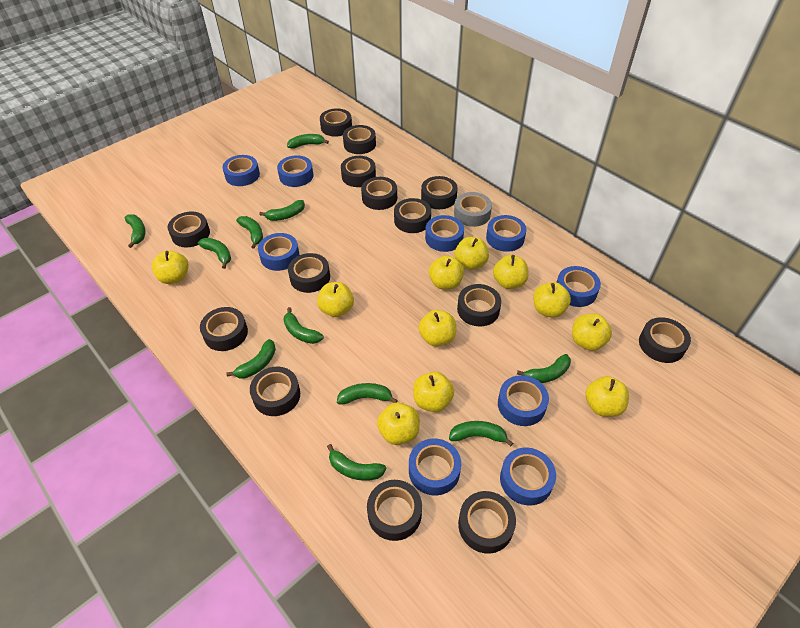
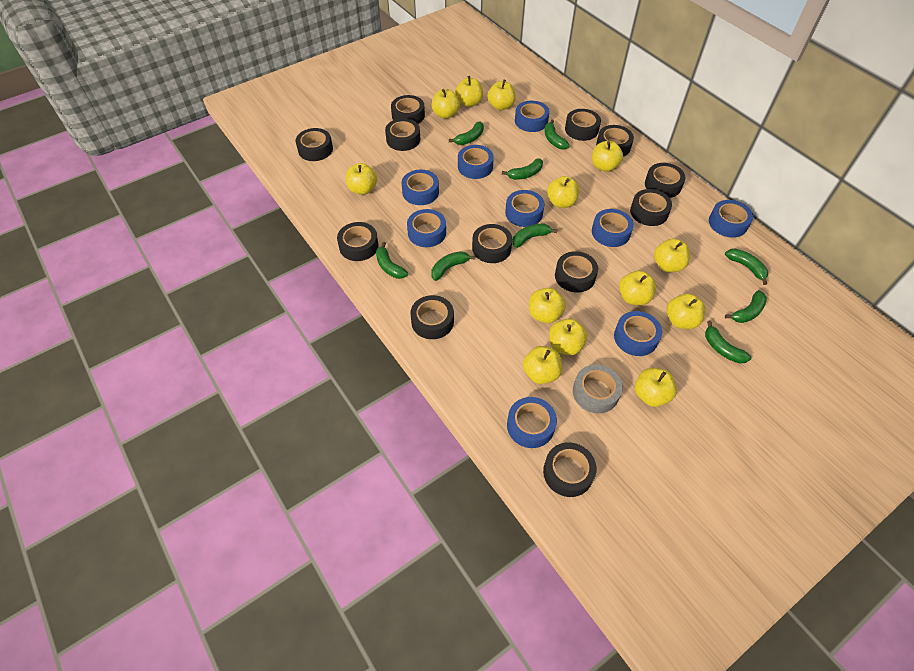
black tape: [168,212,210,247] [200,307,248,351] [250,367,300,416] [288,253,330,293] [320,108,352,137] [341,156,376,187] [343,125,376,154] [361,177,397,210] [367,480,422,541] [394,198,431,233] [421,176,458,209] [457,284,501,326] [458,491,516,554] [639,317,691,363] = 14 -> [296,128,333,161] [337,222,378,261] [385,118,420,151] [391,95,425,124] [410,295,454,339] [472,224,512,263] [543,442,597,497] [555,251,598,293] [565,109,601,141] [596,125,634,157] [630,189,672,226] [645,163,686,198] = 12
green banana: [125,214,146,248] [198,238,231,269] [226,339,276,379] [236,216,263,248] [259,200,305,221] [283,307,324,344] [287,134,329,149] [327,444,387,481] [337,383,398,404] [449,421,513,447] [517,354,571,383] = 11 -> [376,242,408,279] [431,251,476,281] [449,121,484,145] [502,158,543,180] [512,224,557,248] [545,120,570,149] [705,321,752,364] [725,249,768,285] [725,290,767,323] = 9
yellow apple: [152,250,189,284] [317,282,354,317] [377,402,420,445] [413,372,454,412] [418,310,456,347] [429,256,464,290] [455,237,489,270] [493,255,528,289] [533,282,571,318] [572,314,612,351] [585,376,629,417] = 11 -> [346,163,377,195] [432,89,460,119] [455,76,483,107] [487,79,516,110] [523,346,562,384] [529,288,566,323] [547,176,580,208] [549,318,587,355] [592,141,623,172] [619,270,656,305] [635,368,677,407] [654,238,690,272] [667,293,706,329] = 13

